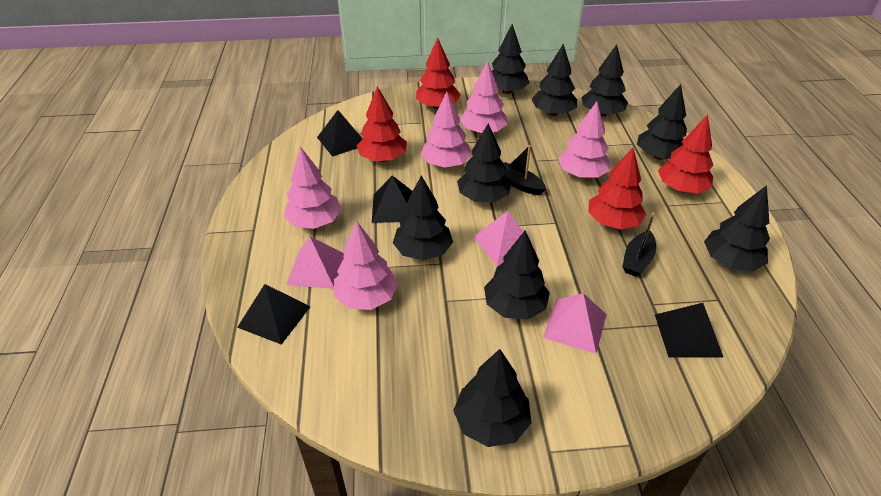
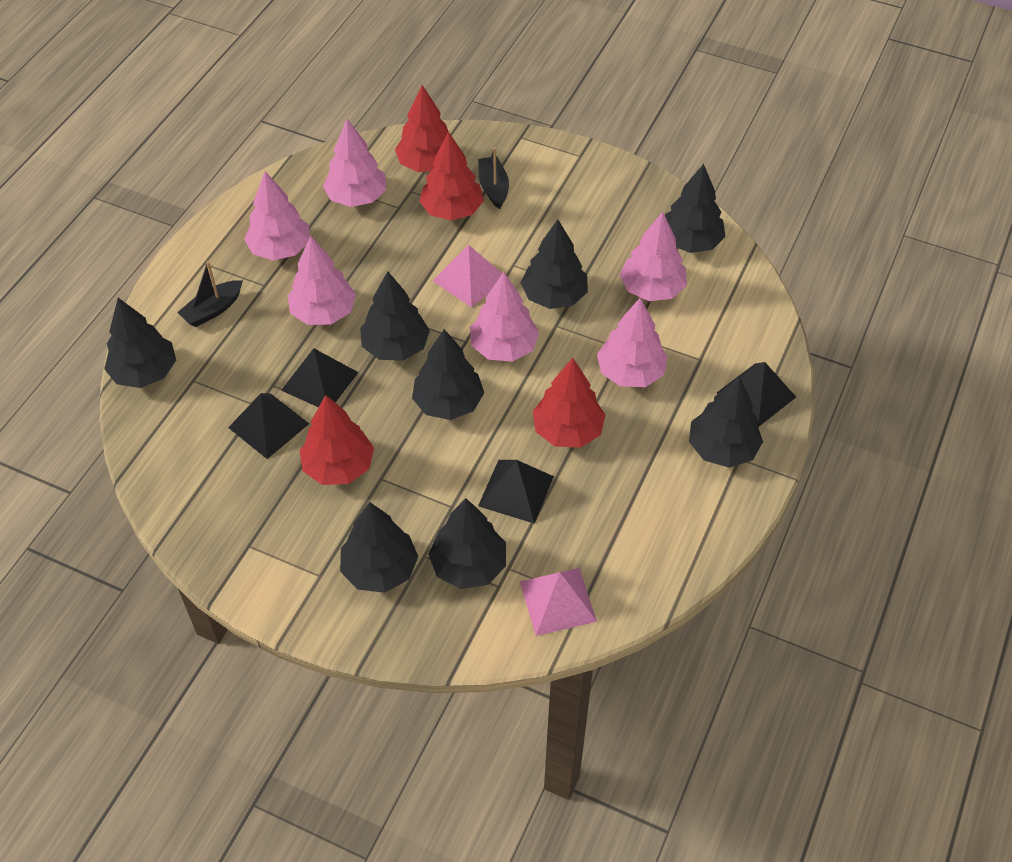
black tree: [393,175,453,261] [453,349,531,447] [457,123,512,202] [484,231,550,320] [492,24,529,94] [531,44,577,116] [582,44,628,117] [637,84,687,160] [704,185,770,271] = 9 -> [104,298,176,388] [340,502,418,593] [360,271,430,361] [412,329,484,420] [428,498,506,589] [521,219,588,309] [665,164,726,253] [689,376,763,468] = 8
pink pyramid: [286,236,344,289] [473,211,536,266] [543,293,607,354] = 3 -> [433,245,502,308] [520,568,597,636] = 2
pink tree: [284,147,342,229] [333,222,398,310] [420,92,472,168] [460,61,508,134] [558,101,610,178] = 5 -> [244,171,310,261] [288,236,356,325] [323,119,386,207] [470,272,539,362] [597,298,668,387] [620,212,687,301] = 6

